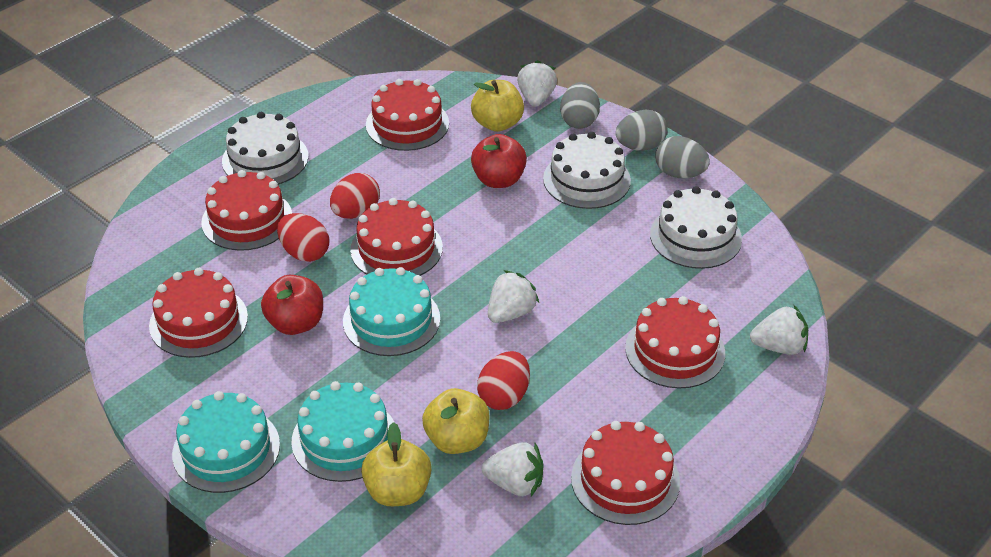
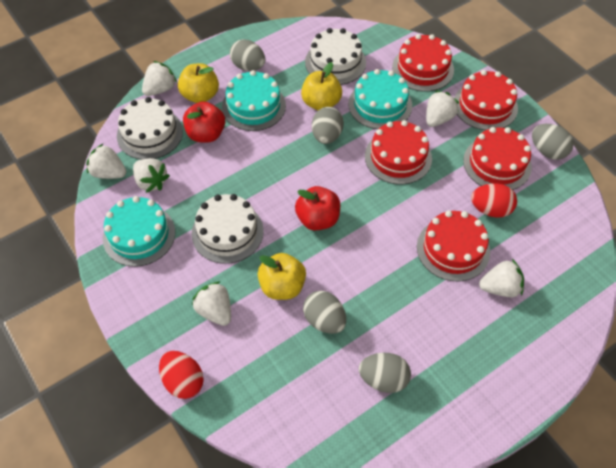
grey egg: [560,82,600,129] [615,110,668,151] [655,136,710,178] = 3 -> [230,39,265,71] [303,290,346,334] [312,107,344,144] [359,353,411,393] [532,124,574,160] = 5
red cake: [149,268,248,358] [201,170,292,251] [350,198,443,276] [366,79,449,151] [571,421,680,525] [625,296,725,389] = 6 -> [365,120,432,185] [392,34,454,92] [417,210,490,281] [454,70,518,130] [463,127,532,190] = 5
red egg: [277,213,329,262] [330,173,380,219] [477,351,530,410] = 3 -> [159,351,204,399] [471,183,517,218] = 2
white strawberry: [482,442,544,496] [488,270,539,323] [517,60,557,107] [750,305,808,355] = 4 -> [86,144,126,179] [133,158,170,193] [142,61,177,96] [192,282,231,326] [426,90,459,127] [479,259,524,297] = 6

